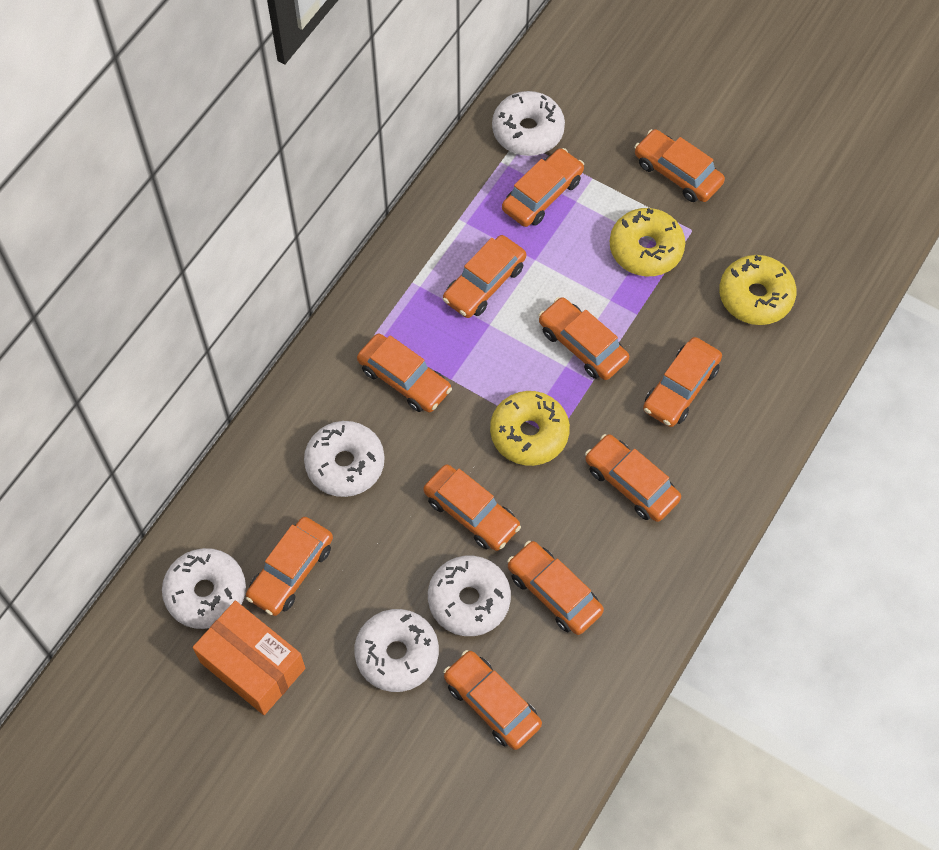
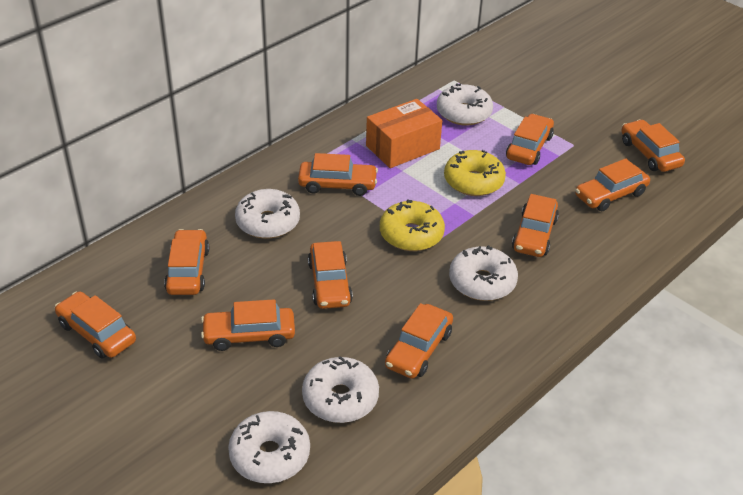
orange car: [246,517,333,616] [357,334,452,412] [424,464,521,551] [443,235,526,318] [444,650,542,750] [502,148,584,227] [507,541,604,635] [539,297,629,380] [585,434,681,522] [634,129,725,202] [643,337,722,427] = 11 -> [55,291,136,358] [164,229,209,295] [201,299,295,351] [298,153,378,196] [308,241,353,309] [385,303,453,379] [506,114,554,165] [512,194,559,257] [575,159,650,211] [621,120,685,172] = 10
yellow donut: [490,391,570,466] [610,208,685,276] [719,255,797,325] = 3 -> [380,199,445,251] [444,150,506,196] = 2

